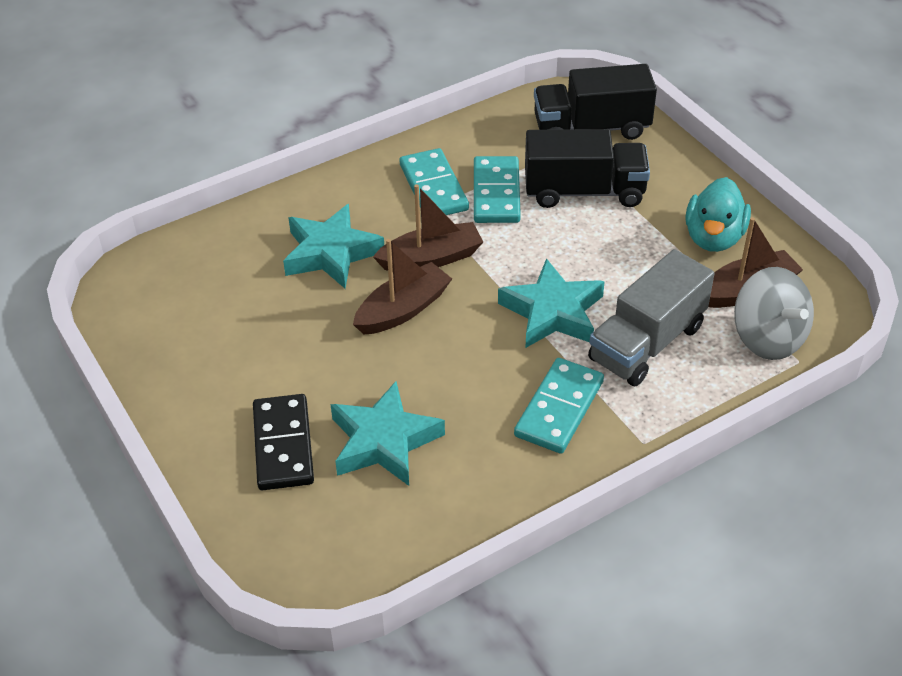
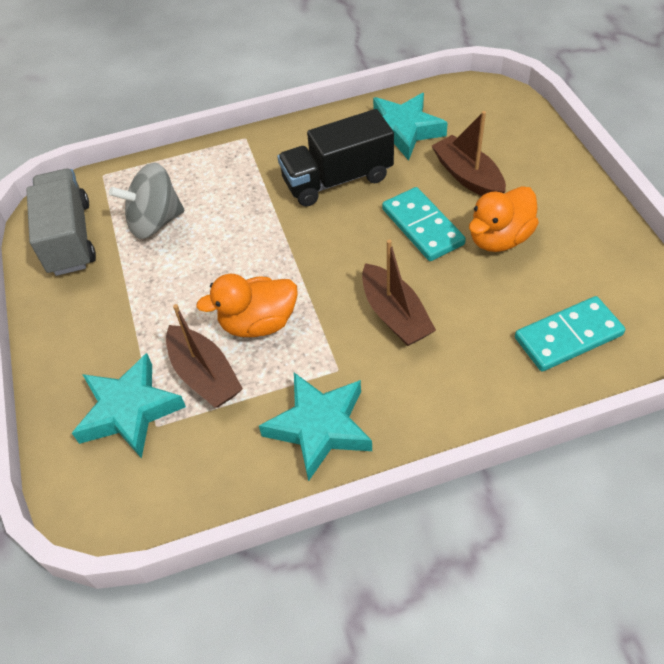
black domino: [253,394,314,490] = 1 -> none = 0
black truck: [525,129,650,208] [534,64,657,140] = 2 -> [277,109,394,206] = 1
orange duck: none = 0 -> [196,274,298,337] [469,186,539,252] = 2
turquoise domino: [400,148,469,215] [474,156,521,223] [514,358,604,454] = 3 -> [382,187,466,261] [515,296,625,371] = 2
turquoise duck: [685,177,751,252] = 1 -> none = 0

